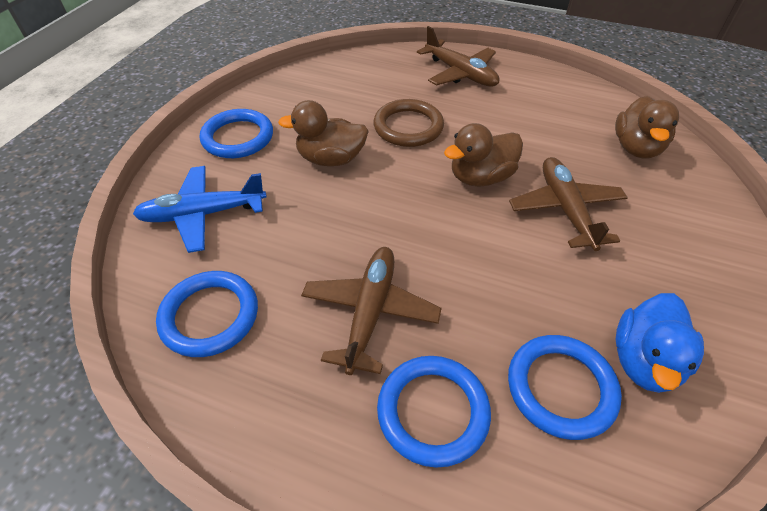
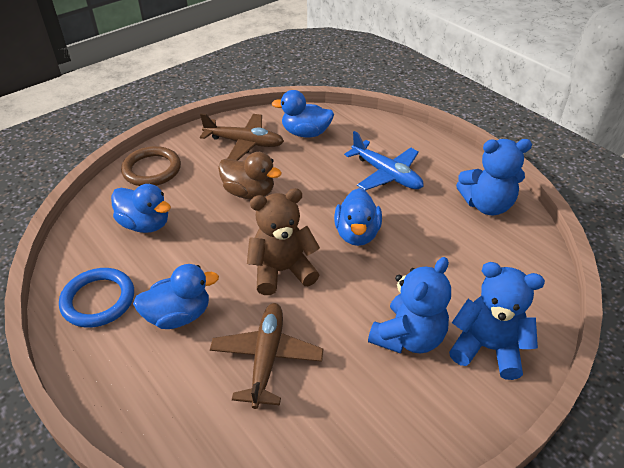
blue duck: [616,293,704,393] = 1 -> [111,184,171,233] [133,264,219,329] [272,90,334,138] [334,188,382,246] = 4
blue ring: [156,271,258,357] [200,109,273,158] [377,356,491,468] [508,335,622,440] = 4 -> [59,268,134,328] = 1
blue teddy bear: none = 0 -> [368,257,451,354] [449,262,545,380] [456,139,532,215] = 3
brown duck: [278,100,369,166] [444,123,523,187] [615,96,679,158] = 3 -> [218,152,282,199] = 1
brown plane: [301,247,442,375] [417,26,499,87] [509,157,628,251] = 3 -> [200,113,284,161] [210,303,324,409] = 2
brown teddy bear: none = 0 -> [247,188,320,295] = 1

